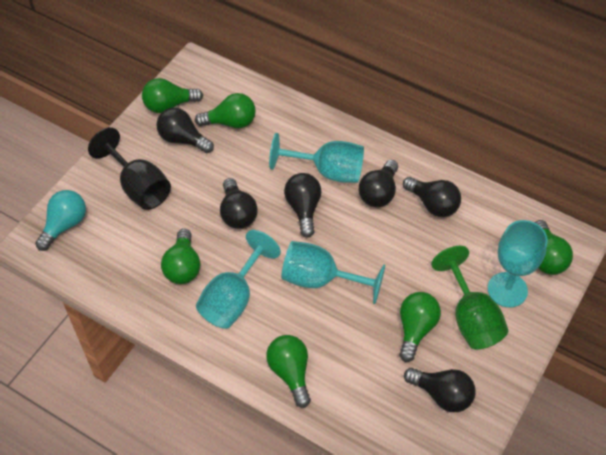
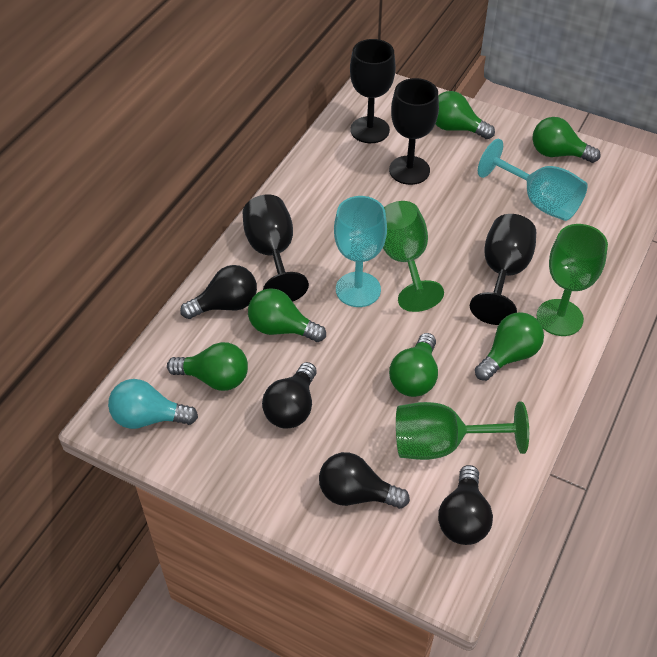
black goblet: [88,127,171,210] = 1 -> [242,195,309,302] [350,39,396,143] [389,78,439,185] [470,214,536,325] = 4
black light bulb: [156,108,214,153] [220,178,258,229] [284,173,322,238] [358,160,398,207] [403,177,461,217] [404,368,475,412] = 6 -> [180,265,257,319] [262,362,317,429] [319,452,410,509] [438,465,493,545] = 4
green goblet: [431,246,508,350] = 1 -> [383,201,444,312] [396,401,529,460] [536,224,608,336] = 3
turquoise goblet: [196,230,281,329] [269,133,364,183] [281,241,385,304] [488,220,548,307] = 4 -> [334,196,387,307] [478,139,588,221] = 2

